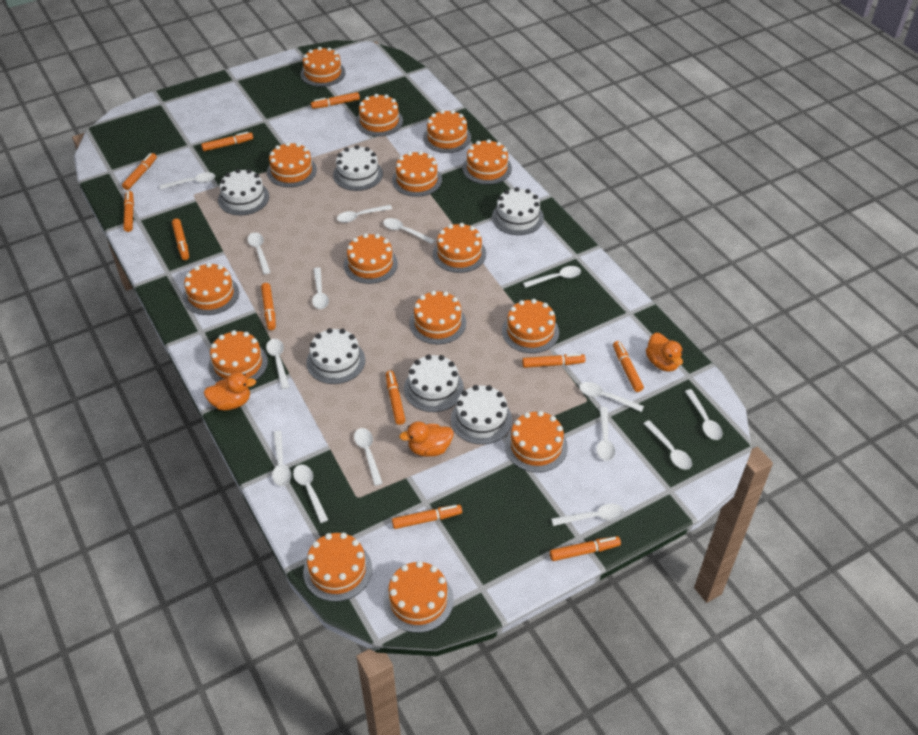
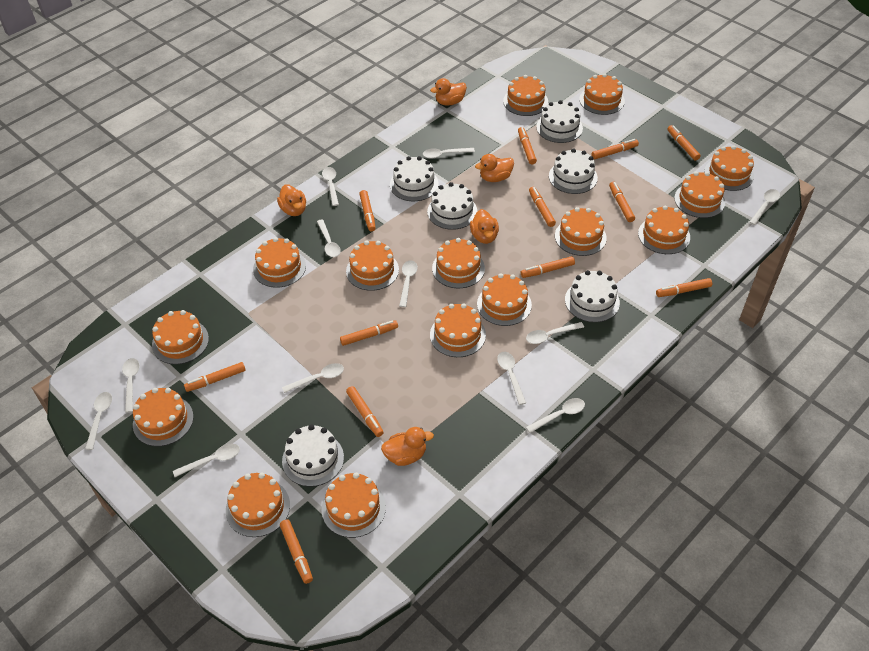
orange duck: [204,372,256,410] [399,421,453,457] [646,333,683,372] = 3 -> [277,184,306,216] [381,427,434,466] [430,78,467,106] [470,209,499,244] [475,154,514,182] = 5
orange marker: [122,153,157,190] [123,191,134,232] [172,219,189,260] [201,132,253,151] [261,283,276,330] [311,92,360,109] [386,371,405,425] [392,505,462,529] [522,354,585,368] [550,536,621,561] [613,341,644,392] = 11 -> [184,362,246,392] [280,519,313,584] [340,320,398,346] [346,386,384,437] [359,190,376,231] [518,127,537,164] [521,256,575,278] [529,187,556,227] [591,139,639,159] [609,182,635,222] [656,278,712,297] [667,125,701,161] = 12
white spoon: [159,172,215,189] [247,232,271,274] [266,339,289,389] [272,431,291,486] [293,464,328,523] [312,267,329,309] [337,205,392,223] [354,428,383,486] [383,218,435,244] [523,266,581,288] [552,504,624,526] [579,382,644,412] [597,407,615,461] [643,420,692,470] [685,389,723,440] = 15 -> [85,392,112,450] [122,358,140,413] [173,444,240,477] [282,363,344,393] [317,219,341,257] [322,167,339,206] [399,260,418,307] [423,148,475,159] [497,352,526,405] [526,322,584,344] [526,398,585,433] [749,189,780,225] = 12

